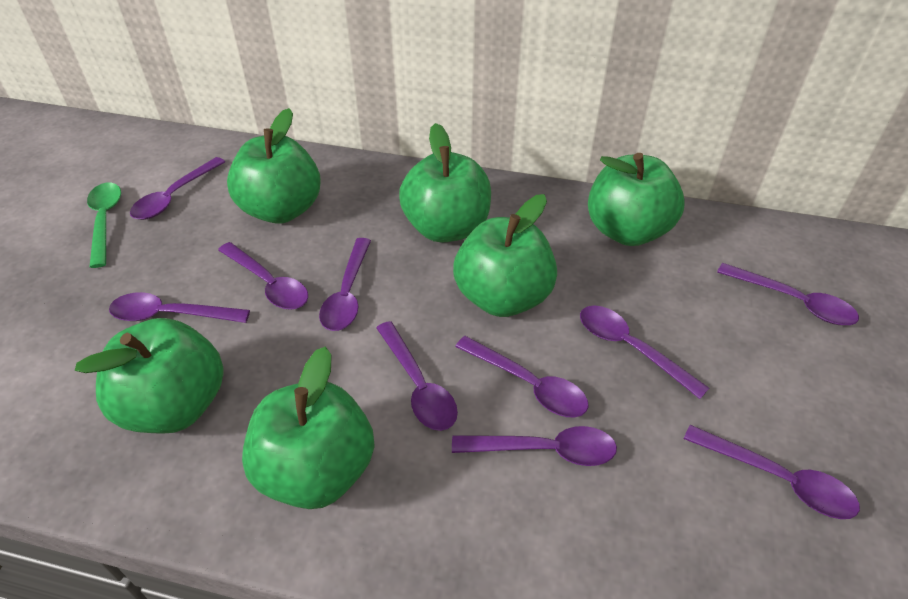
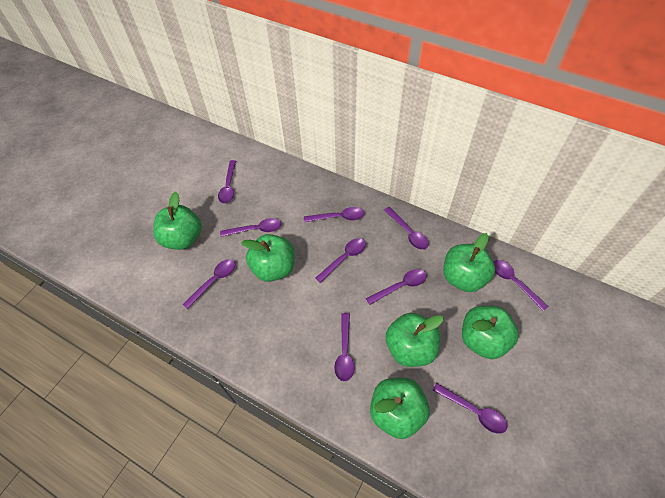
green spoon: [87,183,121,268] = 1 -> none = 0

